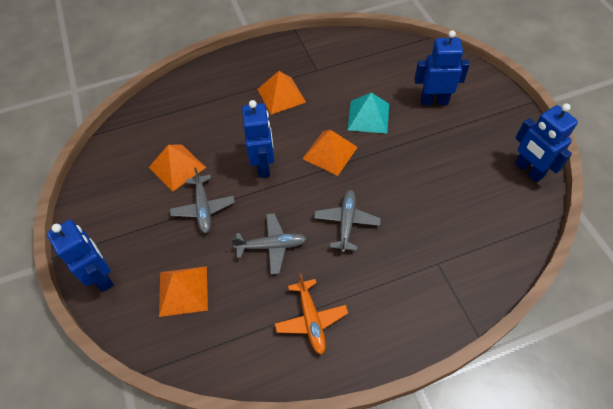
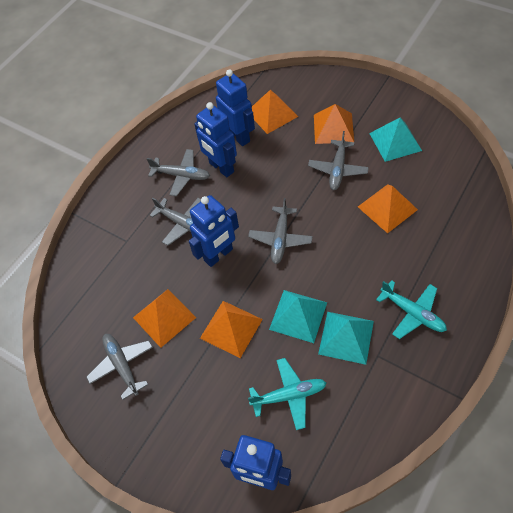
grey plane: [170,167,235,233] [231,213,307,275] [314,190,381,252] = 3 -> [86,334,153,400] [147,149,210,196] [150,198,201,246] [248,198,312,264] [308,131,369,190] = 5
orange plane: [275,274,348,355] = 1 -> none = 0
orange pyramid: [149,144,206,192] [159,266,208,317] [257,71,306,115] [302,130,358,176] = 4 -> [133,289,196,348] [200,301,263,358] [252,90,298,134] [314,104,354,144] [358,184,418,233] = 5
turquoise plane: none = 0 -> [248,358,326,430] [376,280,447,339] = 2
turquoise pyramid: [348,92,389,134] = 1 -> [269,290,327,343] [318,312,374,365] [369,118,422,162] = 3

